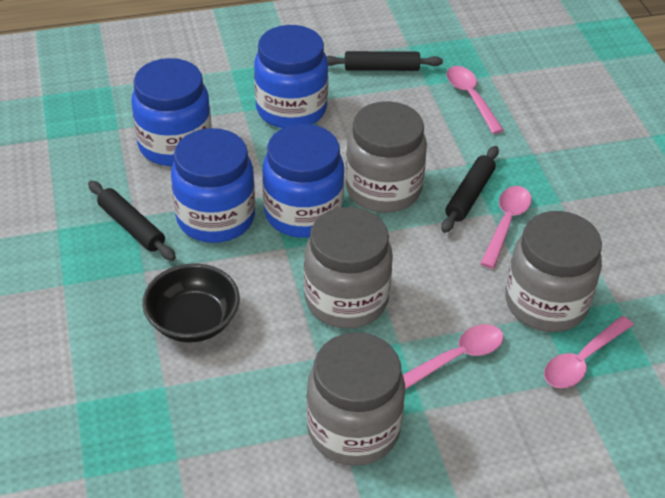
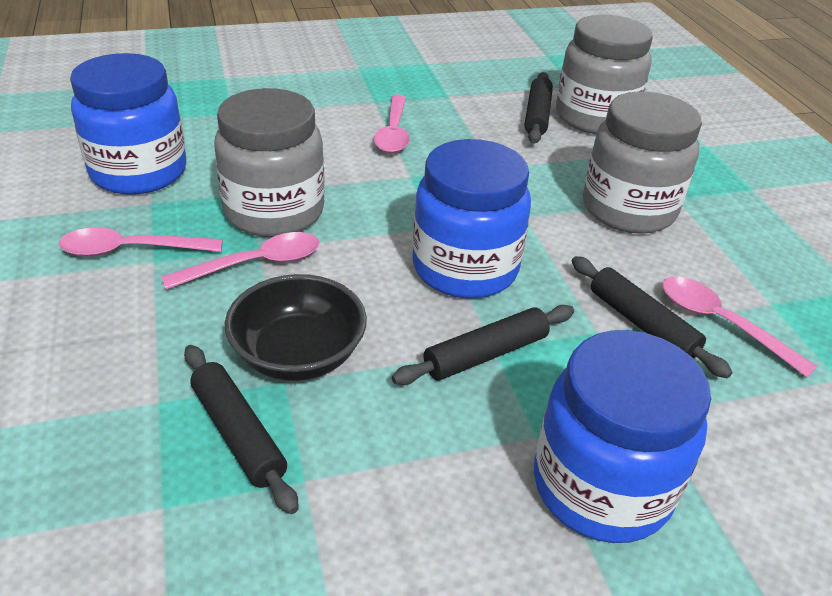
black rolling pin: [88,181,176,261] [327,51,443,71] [441,146,499,233] = 3 -> [184,345,299,514] [392,305,574,385] [524,72,553,144] [572,256,733,378] = 4
blue jar: [132,58,212,166] [171,128,255,243] [254,25,328,128] [262,124,344,238] = 4 -> [70,53,186,195] [413,139,531,299] [534,330,711,543] = 3
grey jar: [304,207,393,329] [306,332,405,466] [345,101,427,213] [505,211,602,332] = 4 -> [214,88,325,237] [556,15,653,134] [583,91,702,234] = 3

